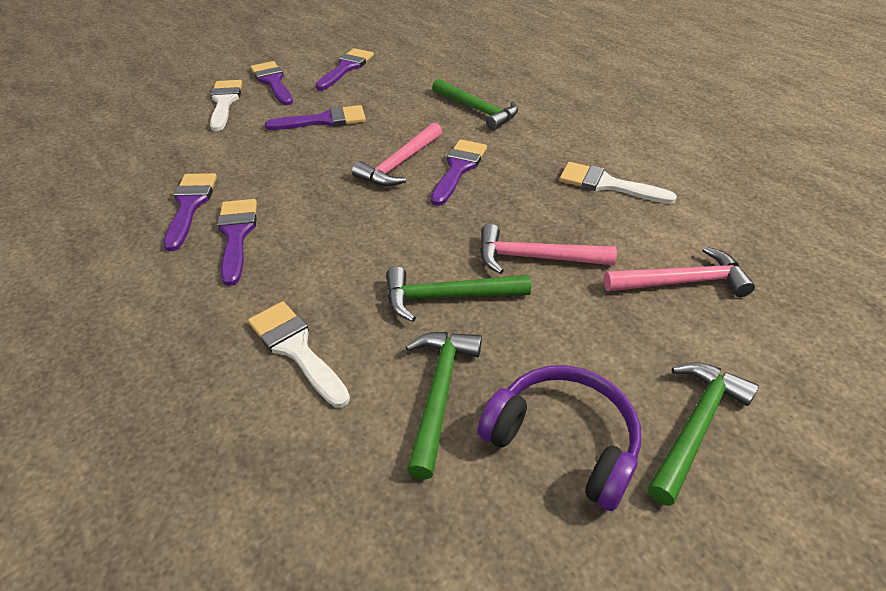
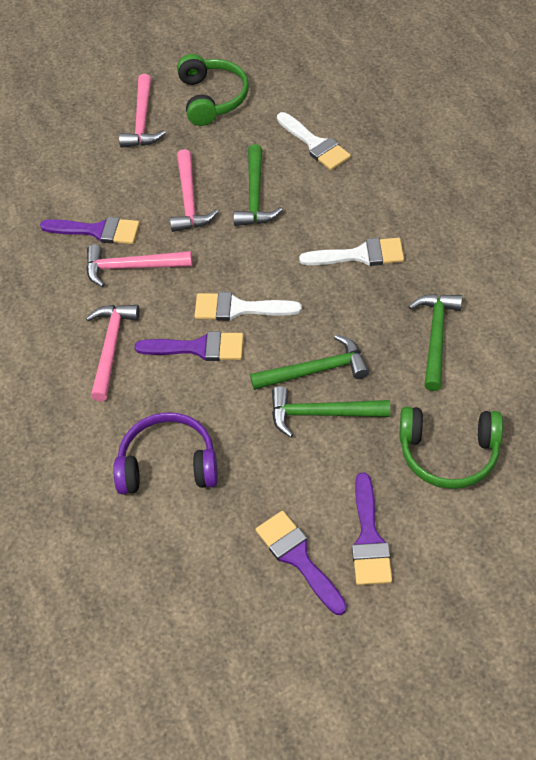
green headphones: none = 0 -> [177,54,249,126] [399,407,503,489] = 2
pink hammer: [352,123,442,186] [480,224,617,274] [604,247,755,297] = 3 -> [86,244,192,287] [86,305,140,401] [119,74,166,148] [170,149,218,232] = 4
purple brush: [163,173,217,251] [217,199,257,286] [251,61,293,105] [265,105,366,130] [315,48,374,90] [431,140,487,206] = 6 -> [40,217,140,244] [134,331,243,361] [256,511,347,615] [352,472,392,585] = 4

